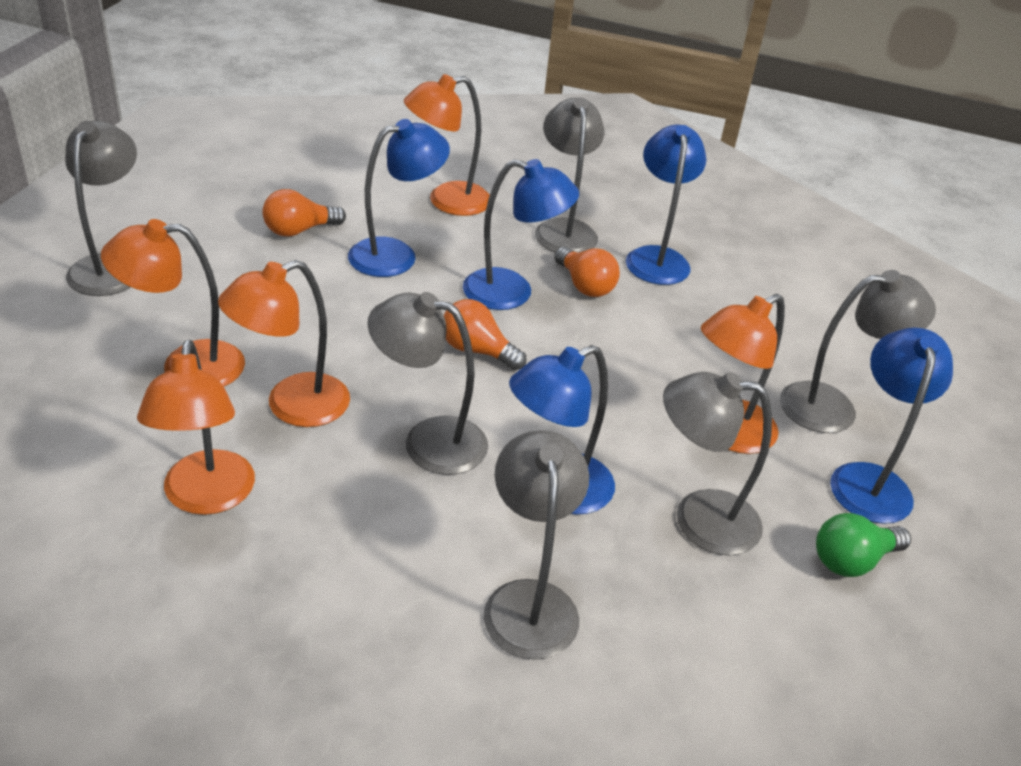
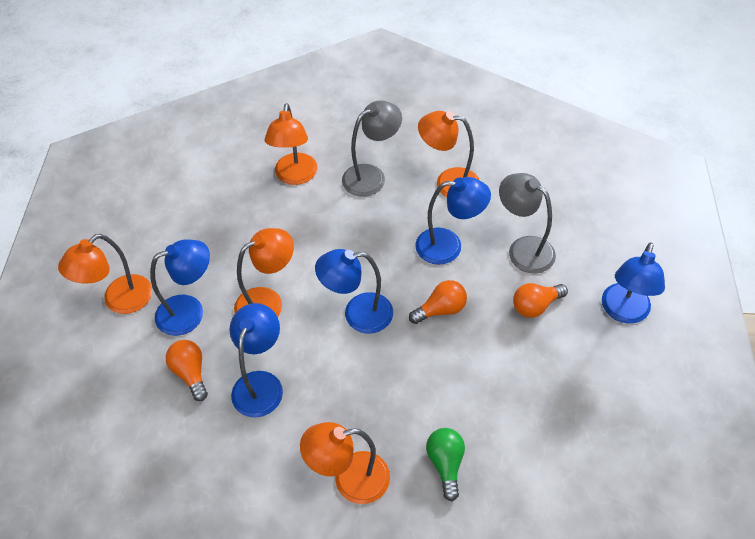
grey lamp: [65,120,137,296] [367,292,488,475] [483,430,589,660] [535,98,604,253] [663,372,772,556] [780,270,936,433] = 6 -> [342,100,402,197] [499,173,556,273] = 2

